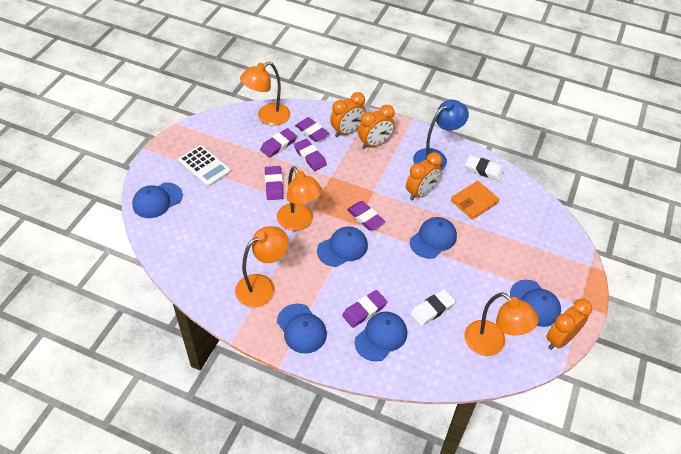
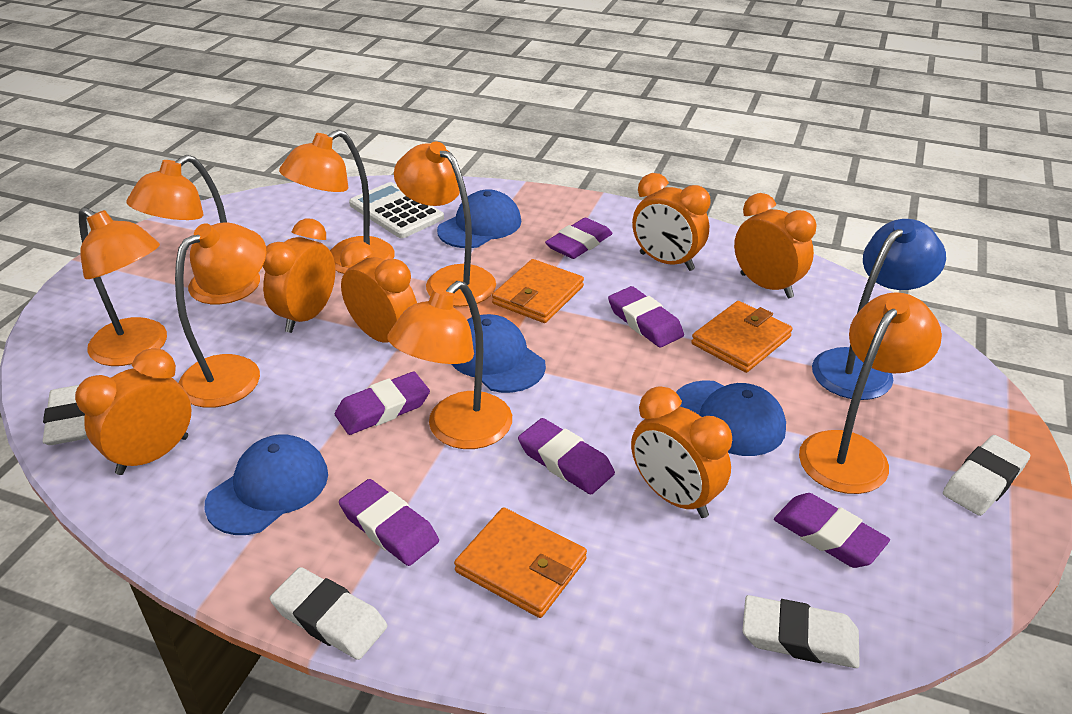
blue cap: [132,183,183,218] [277,303,327,354] [317,227,368,267] [355,312,407,361] [410,217,457,259] [510,280,561,327] = 6 -> [204,434,328,535] [437,189,521,248] [452,314,546,393] [676,380,786,456] = 4
orange clock: [330,92,366,137] [358,105,395,149] [406,152,442,201] [546,299,592,350] = 4 -> [75,348,191,475] [262,218,335,333] [340,241,417,343] [631,386,732,518] [632,173,710,271] [734,193,817,298] = 6
orange lamp: [235,226,289,307] [240,62,290,126] [277,166,323,231] [464,292,539,356] = 4 -> [79,207,167,366] [127,155,260,304] [175,222,266,408] [279,130,395,274] [387,281,512,449] [394,142,496,307] [799,292,942,494] = 7
orange wallet: [451,181,500,220] = 1 -> [454,507,587,618] [492,259,584,323] [691,301,793,373] = 3
white eraser: [410,289,455,326] [465,155,504,181] = 2 -> [43,385,88,445] [270,567,387,660] [742,595,860,668] [943,435,1031,516] = 4

